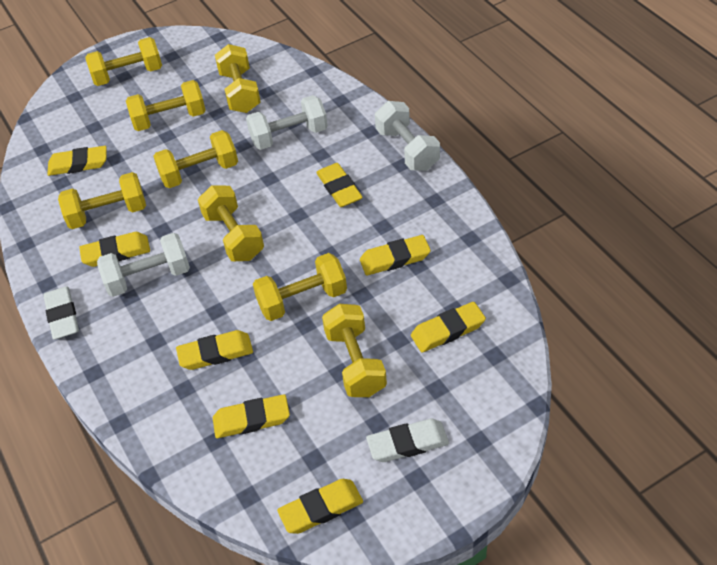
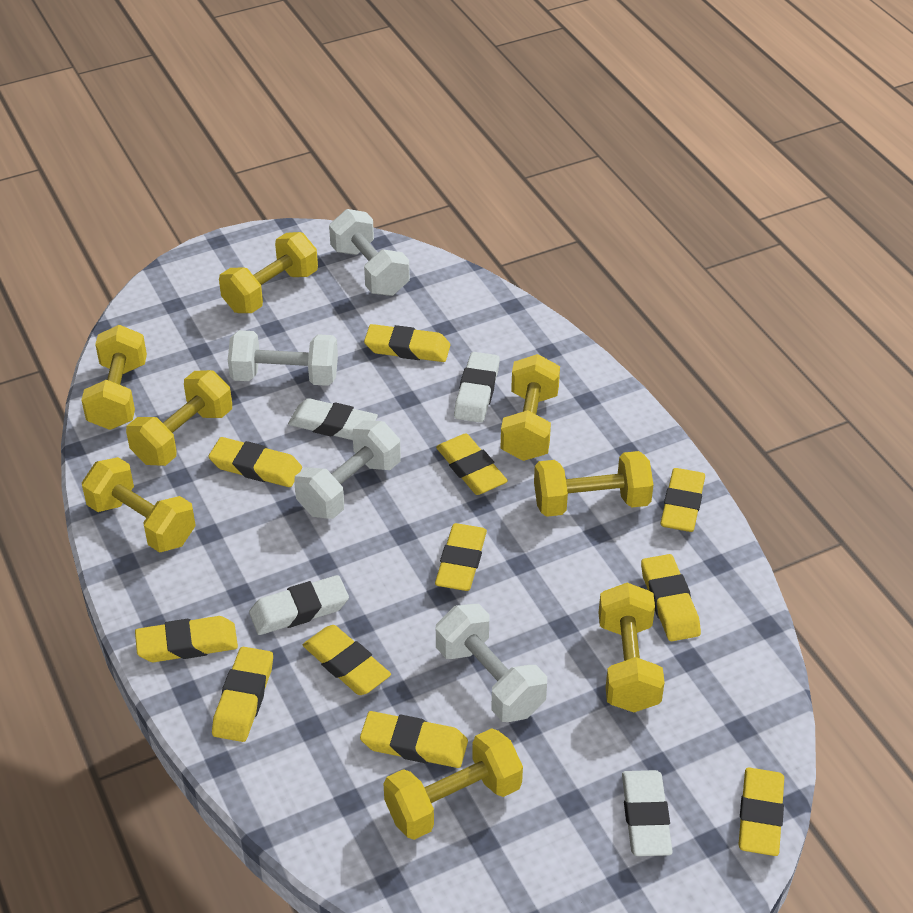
white dumbbell: [97,233,190,297] [246,95,328,150] [375,101,440,171] = 3 -> [228,330,338,386] [294,420,401,519] [329,209,410,296] [436,604,547,722] = 4
white eraser: [43,286,79,340] [366,419,449,462] = 2 -> [249,575,349,635] [288,398,378,440] [454,352,500,423] [622,770,673,856] = 4
yellow eraser: [47,146,107,176] [79,232,150,267] [176,330,253,370] [213,394,290,438] [277,479,363,534] [316,163,363,207] [360,235,431,276] [411,302,486,353] = 8 -> [135,616,238,662] [208,437,302,487] [212,647,273,742] [303,625,391,695] [360,711,468,768] [364,324,450,362] [435,523,487,591] [436,434,508,495] [641,554,701,641] [661,468,705,532] [738,768,784,856] = 11

